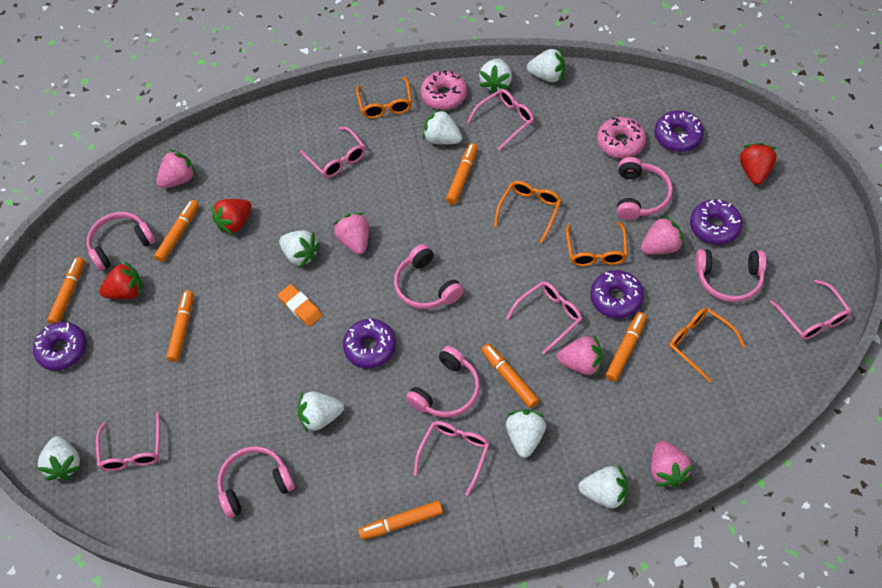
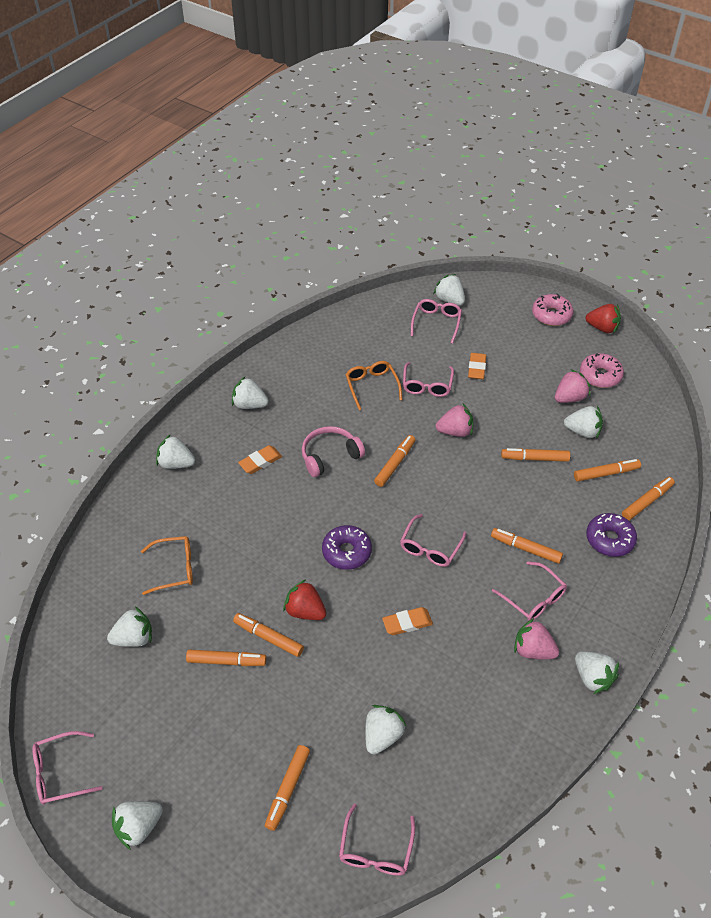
orange eraser: [278,284,322,327] = 1 -> [238,445,282,474] [382,607,433,635] [468,353,486,379] = 3
orange glasses: [356,77,412,119] [494,181,562,243] [566,221,628,266] [669,307,746,383] = 4 -> [141,536,193,595] [345,361,402,410] = 2
orange marker: [47,257,85,324] [154,200,199,262] [166,290,194,362] [358,501,443,540] [446,143,478,204] [482,344,539,408] [605,312,647,382] = 7 -> [186,650,266,666] [233,613,304,657] [265,745,310,831] [374,435,415,487] [491,528,563,564] [501,448,570,462] [574,459,641,482] [622,477,675,520] = 8
pink headphones: [87,212,156,271] [217,446,295,518] [394,244,464,309] [406,346,480,418] [617,157,673,220] [695,249,766,302] = 6 -> [302,426,365,477] = 1
pink strawberry: [157,149,196,188] [333,213,369,255] [557,335,603,376] [641,215,684,255] [651,441,693,488] = 5 -> [436,404,473,437] [514,618,559,659] [555,369,590,403] = 3
purple donut: [33,322,87,371] [343,319,396,368] [590,270,644,318] [655,110,704,152] [690,199,743,245] = 5 -> [322,525,372,570] [586,513,637,557] = 2
red strawberry: [99,261,143,299] [211,199,251,235] [740,143,777,185] = 3 -> [283,579,326,620] [586,304,621,333] = 2

